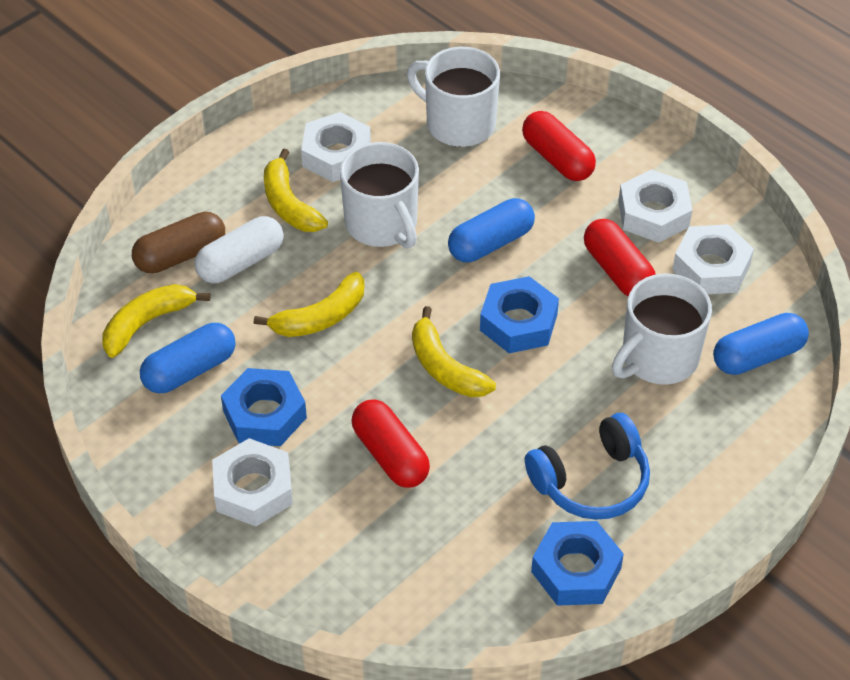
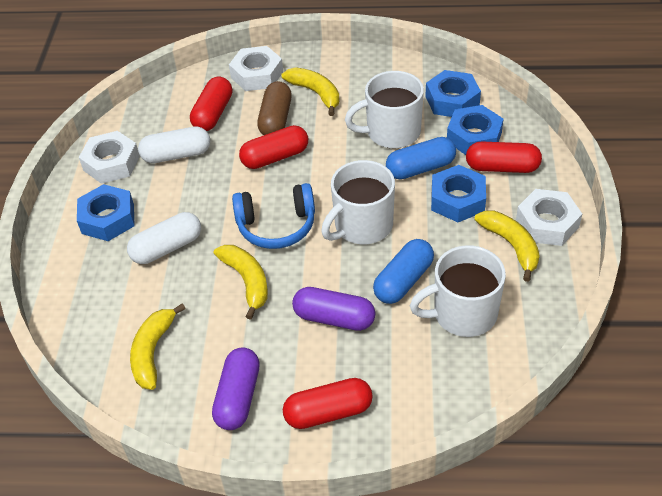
blue capsule: [140,323,235,393] [448,198,535,262] [713,313,809,375] = 3 -> [373,239,434,304] [386,137,456,179] = 2
blue nut: [221,368,307,446] [480,276,559,353] [531,521,624,606] = 3 -> [77,184,135,241] [425,70,481,117] [431,165,486,222] [447,105,503,155] = 4
purple capsule: none = 0 -> [212,348,260,430] [292,287,375,331] = 2
red capsule: [352,399,430,488] [522,111,596,181] [584,219,656,296] = 3 -> [190,77,232,131] [239,125,308,169] [283,378,373,429] [466,142,542,173] = 4
white capsule: [194,216,284,283] = 1 -> [127,212,201,264] [138,127,210,163] = 2
white nut: [212,438,293,526] [301,112,371,182] [618,169,692,243] [672,224,754,294] = 4 -> [79,131,140,184] [229,46,283,91] [516,189,582,246] = 3

